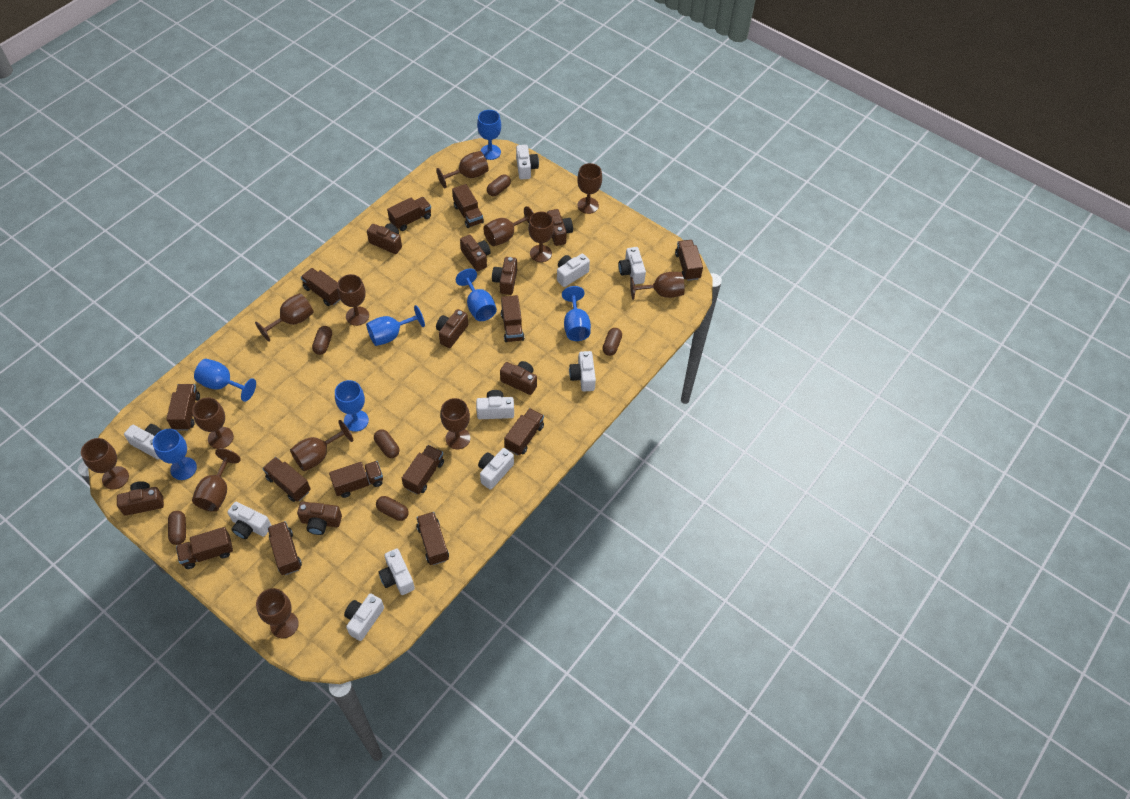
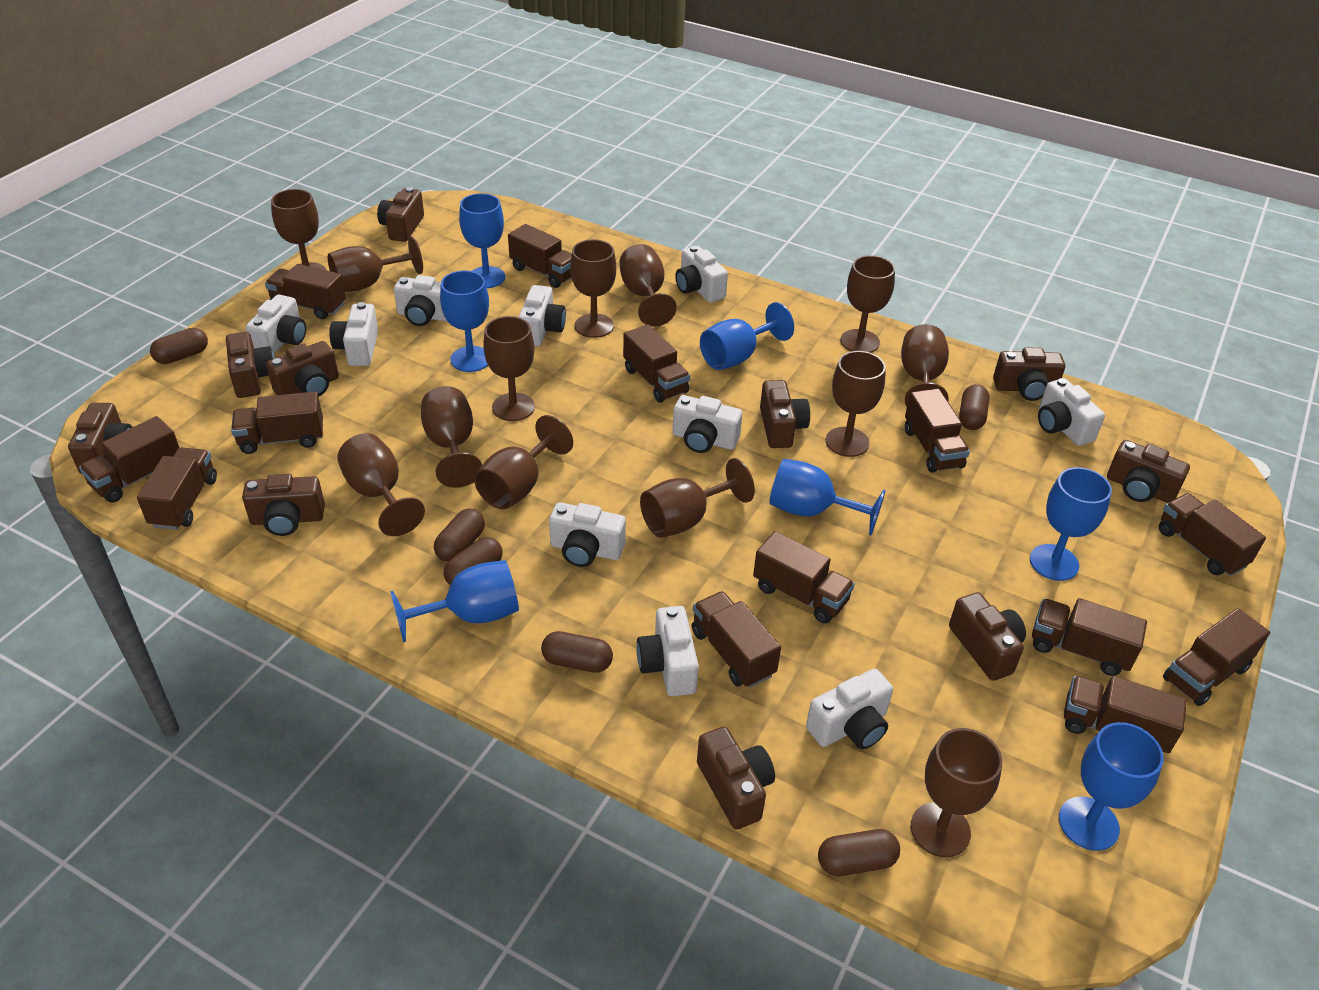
brown camera: [117,481,164,516] [297,502,342,535] [367,224,402,254] [436,309,468,348] [460,235,491,271] [492,257,517,295] [500,361,537,395] [547,209,573,246] = 8 -> [68,403,132,474] [226,332,275,398] [242,474,325,536] [266,341,339,397] [377,187,424,242] [697,727,775,830] [760,380,810,448] [949,592,1026,681] [993,347,1065,401] [1107,440,1190,503] = 10

